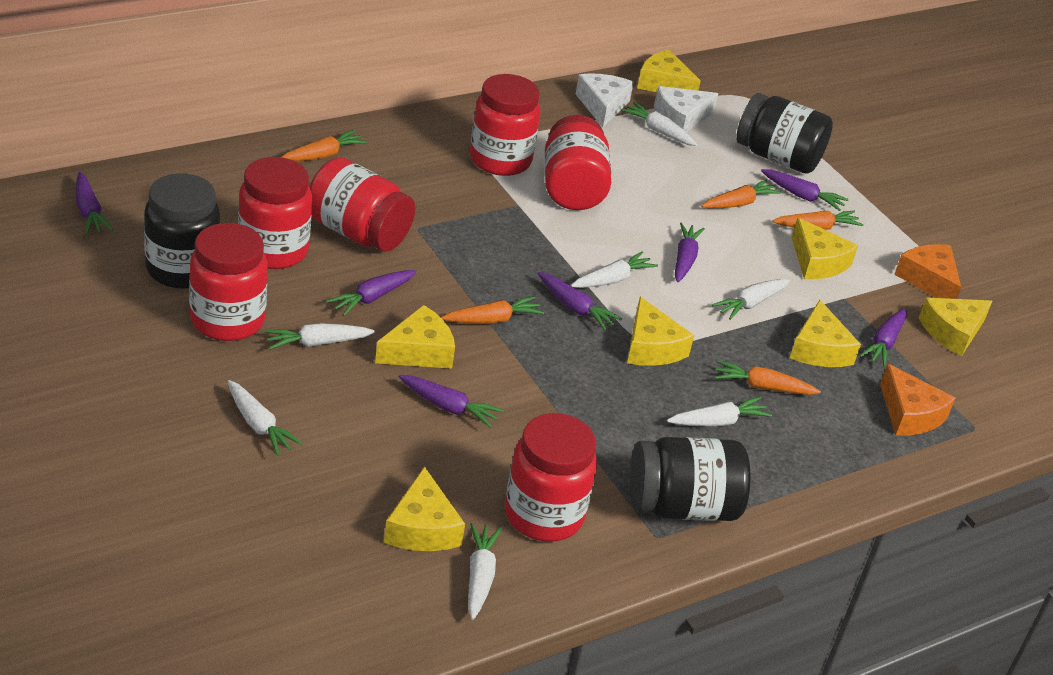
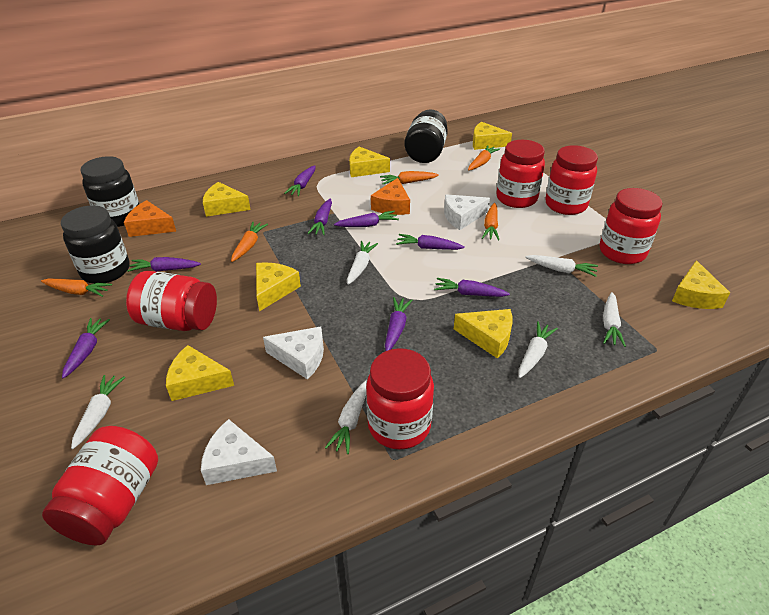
purple carrot: [76,172,113,234] [327,270,416,316] [398,375,503,428] [538,272,622,331] [675,222,705,282] [761,169,849,211] [860,308,907,367] = 7 -> [62,318,110,379] [127,257,201,272] [284,165,316,196] [307,199,332,235] [334,211,399,227] [385,297,413,351] [396,234,465,250] [434,278,510,297] = 8
white carrot: [227,380,303,456] [264,323,375,350] [468,523,502,620] [571,252,658,288] [621,102,697,146] [667,397,772,426] [712,279,790,320] = 7 -> [71,375,125,449] [325,380,367,454] [347,241,378,285] [519,321,558,378] [525,255,598,277] [603,292,626,347] = 6
white cheese: [576,73,634,127] [654,86,718,132] = 2 -> [201,419,277,485] [263,326,324,379] [444,194,490,230] = 3

